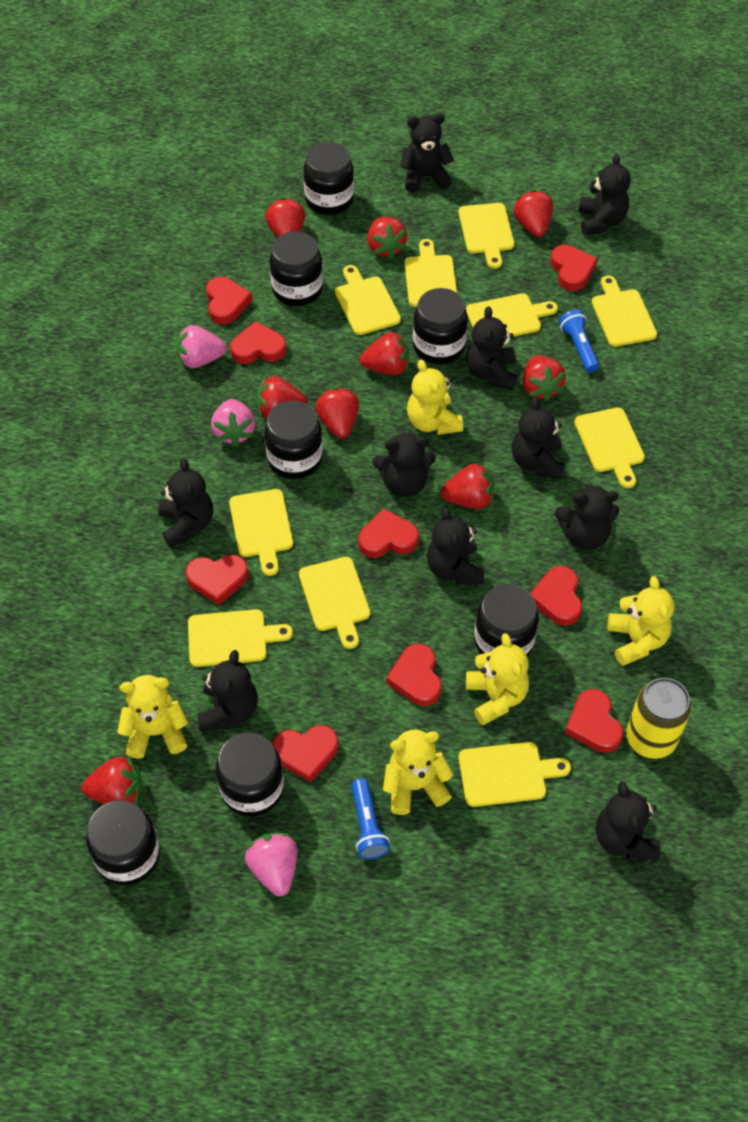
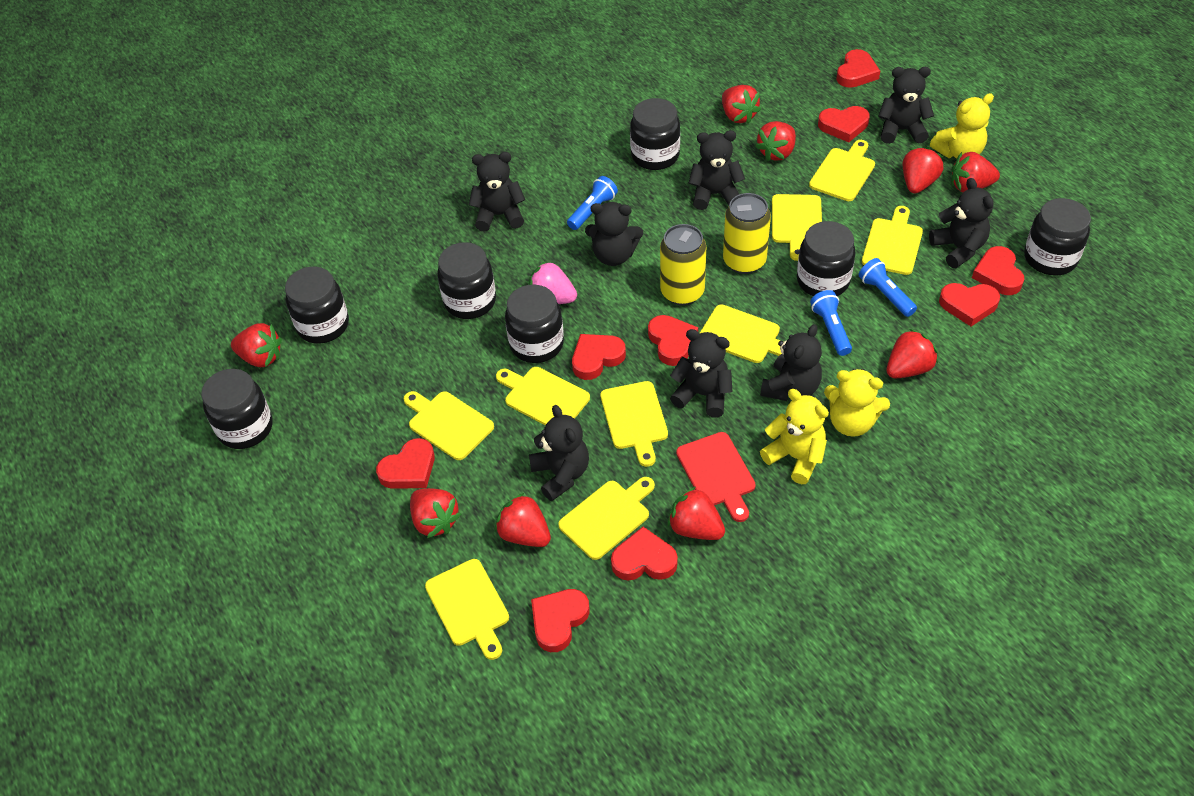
black teddy bear: [158,458,213,548] [198,650,258,731] [373,432,436,497] [400,114,454,193] [427,507,484,584] [466,306,516,390] [512,397,565,480] [555,484,619,550] [579,154,631,236] [596,781,660,859] = 10 -> [469,152,525,232] [529,405,589,501] [585,202,643,266] [670,329,732,418] [689,130,745,210] [760,324,822,401] [878,67,934,144] [929,178,993,268] = 8
blue flashlight: [351,778,390,860] [559,310,599,373] = 2 -> [567,176,618,230] [810,290,852,356] [859,258,917,317] = 3
pink strawberry: [176,325,227,368] [211,399,255,446] [245,833,298,896] = 3 -> [528,260,577,304] = 1
red cutting board: none = 0 -> [676,432,756,522] = 1
yellow can: [626,678,691,759] = 1 -> [660,224,706,306] [723,193,771,274] = 2
yellow cutting board: [188,609,293,667] [229,489,293,576] [299,557,370,649] [335,265,401,335] [404,239,457,307] [458,203,514,269] [459,742,571,807] [466,293,558,337] [574,407,645,488] [592,276,657,347] = 10 -> [404,391,494,460] [425,559,509,660] [496,367,590,426] [558,477,655,560] [600,381,668,467] [699,304,782,363] [772,194,822,261] [809,140,875,201] [862,206,923,275] = 9
yellow teddy bear: [117,675,188,759] [383,730,454,815] [407,360,463,435] [466,633,529,725] [607,576,674,666] = 5 -> [760,389,829,484] [824,369,890,437] [930,93,994,159] = 3

